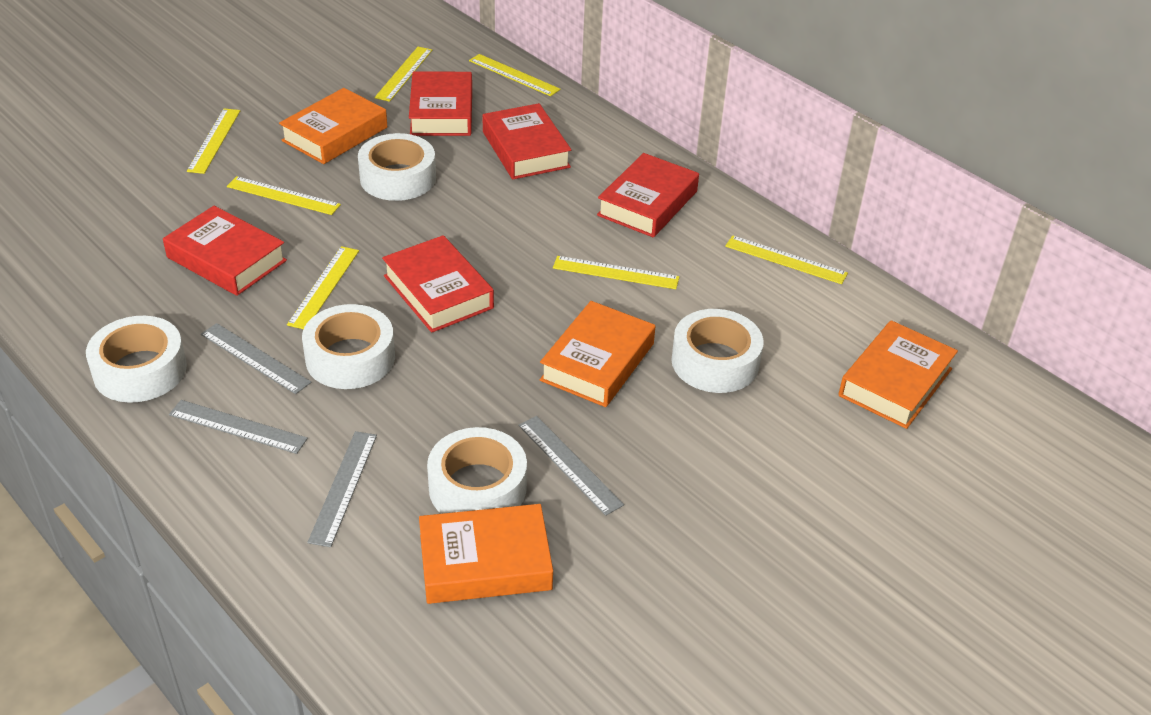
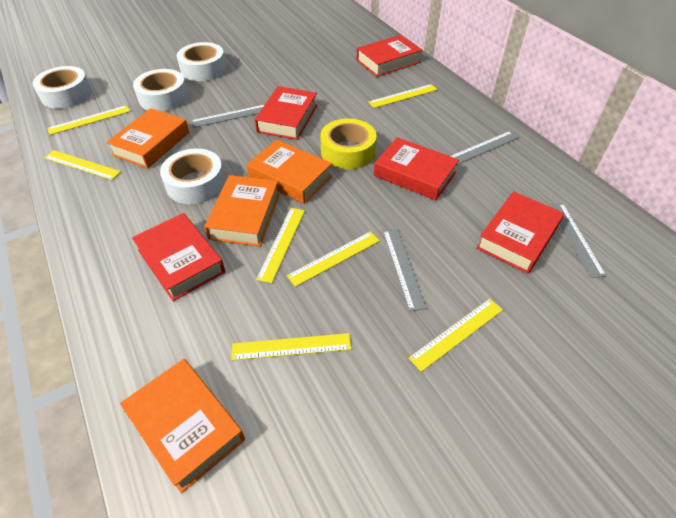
white tape: [86,316,187,403] [302,304,395,389] [358,133,436,201] [427,427,527,514] [671,309,764,393] = 5 -> [32,66,92,109] [133,69,188,112] [160,148,225,204] [177,42,226,81] = 4
yellow tape: none = 0 -> [320,119,377,169] = 1

